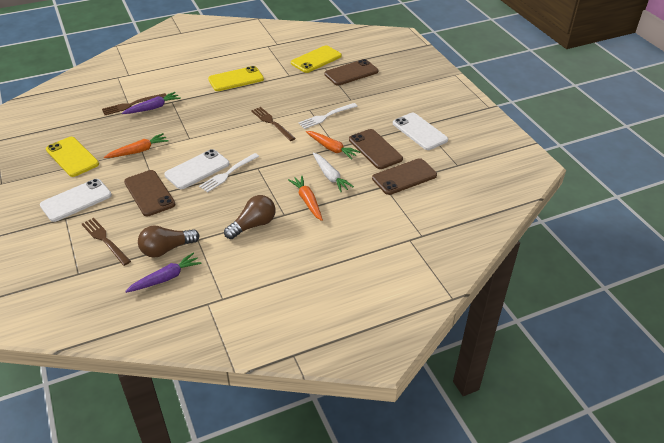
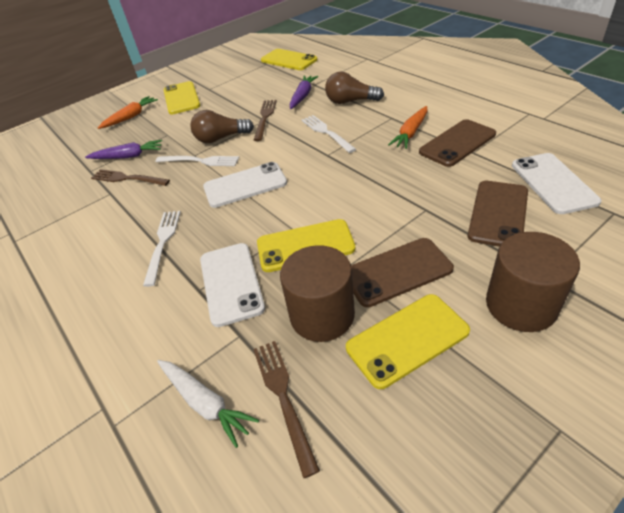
brown cylinder: none = 0 -> [280,245,355,342] [486,232,580,332] = 2
brown phone: [124,170,175,216] [324,59,378,86] [349,129,403,169] [372,158,437,195] = 4 -> [351,238,454,307] [419,119,496,167] [467,181,528,247] = 3
orange carrot: [104,133,169,158] [288,175,323,221] [306,131,360,160] = 3 -> [98,96,158,129] [388,106,428,149] = 2
white fork: [199,153,259,193] [298,103,358,129] = 2 -> [143,211,181,287] [156,156,239,166] [301,115,356,153] = 3
yellow phone: [46,137,99,177] [208,66,264,91] [291,45,342,73] = 3 -> [164,81,200,114] [257,219,356,272] [261,49,317,70] [346,294,470,389] = 4

